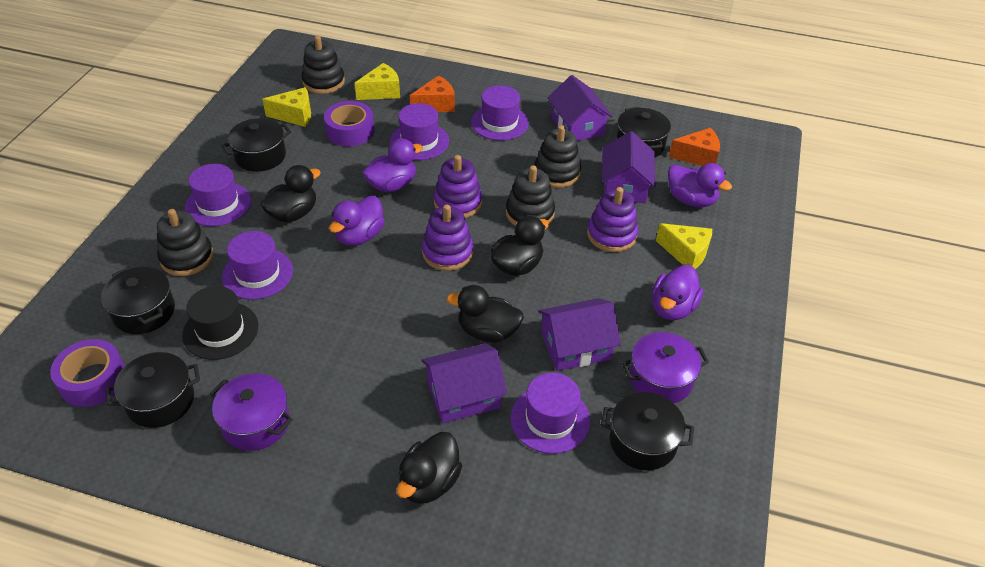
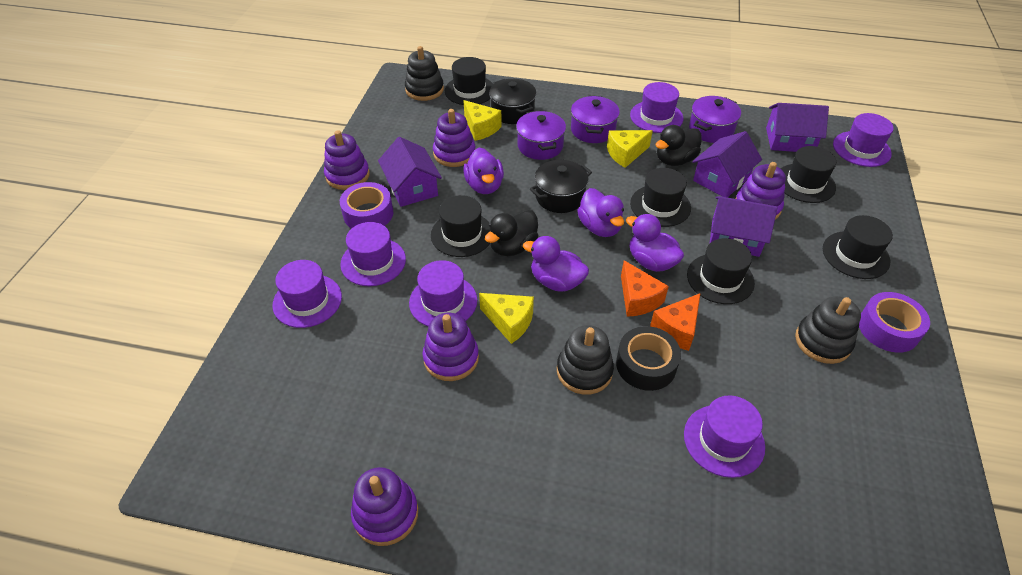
black duck: [260,165,321,222] [397,432,462,504] [447,285,524,343] [491,216,550,276] = 4 -> [485,210,538,256] [656,125,702,166] = 2
black hat: [182,286,258,360] = 1 -> [431,195,490,257] [445,57,493,105] [630,168,691,227] [687,238,755,304] [781,146,836,203] [823,215,893,279] = 6
black pot: [101,266,175,334] [106,352,200,428] [221,118,291,172] [601,392,694,470] [616,107,671,157] = 5 -> [489,79,536,124] [530,160,592,213] = 2
black stacking toy: [157,209,214,276] [302,36,345,94] [506,165,555,226] [535,125,581,188] = 4 -> [405,46,444,101] [557,325,614,395] [795,296,861,364] = 3
black tape: none = 0 -> [616,326,681,391] = 1
purple hat: [185,164,251,226] [222,231,293,300] [390,103,449,160] [471,85,529,140] [510,373,590,454] = 5 -> [272,260,342,328] [340,222,406,286] [409,260,477,327] [630,82,683,133] [684,395,765,478] [833,113,894,167] = 6
purple pot: [210,373,293,451] [622,332,709,403] = 2 -> [516,110,566,160] [571,96,620,143] [689,96,741,143] = 3
purple stacking toy: [422,204,474,271] [434,155,482,218] [587,187,638,252] = 3 -> [324,130,370,190] [351,467,418,546] [422,313,479,381] [433,109,475,167] [735,162,786,220] = 5

